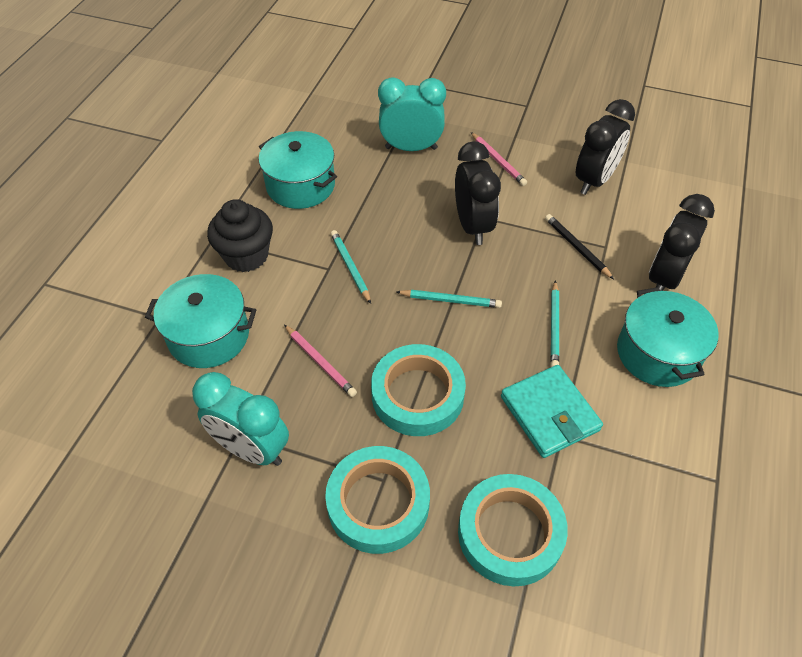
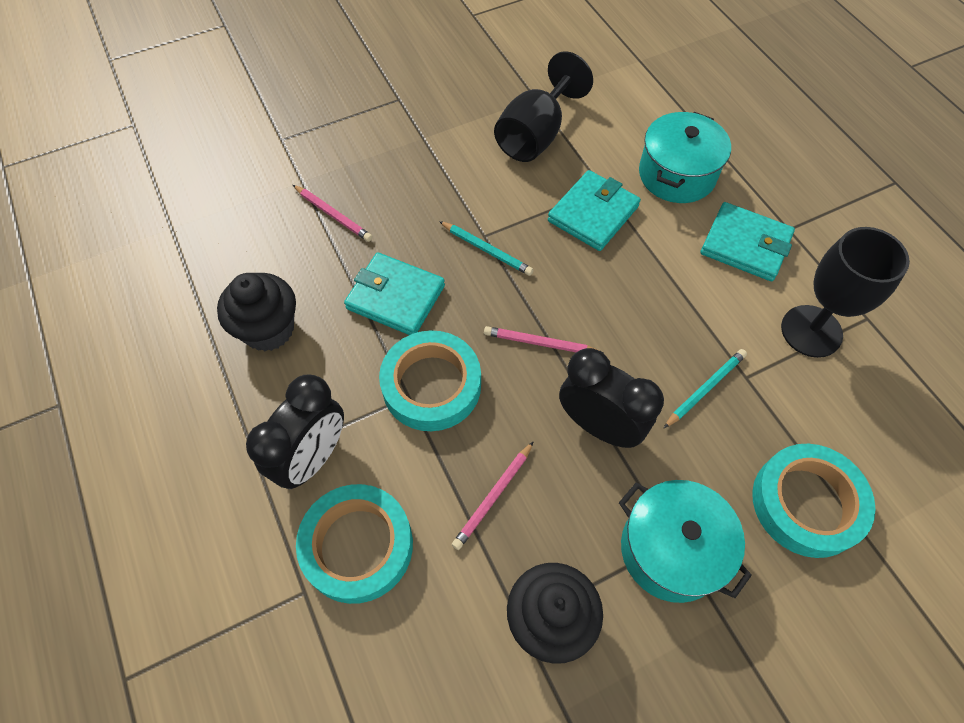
black clock: [455,141,501,245] [576,99,635,195] [649,194,715,291] = 3 -> [246,374,344,489] [559,348,664,448] = 2
black cupcake: [207,199,273,272] = 1 -> [217,273,296,351] [507,563,603,664] = 2
black goblet: none = 0 -> [494,51,593,162] [781,227,910,358] = 2
black pencil: [545,214,614,279] = 1 -> none = 0
pink pencil: [284,325,357,397] [471,132,527,186] = 2 -> [293,185,373,242] [452,441,534,550] [484,326,602,352] = 3
turquoise clock: [192,372,289,466] [378,77,446,151] = 2 -> none = 0
turquoise pencil: [331,230,371,304] [396,290,502,308] [550,280,559,367] = 3 -> [439,221,533,276] [664,349,747,428] = 2
turquoise pot: [145,274,256,368] [259,131,337,209] [617,287,719,387] = 3 -> [619,480,752,603] [639,112,731,203] = 2
turquoise wallet: [501,365,603,458] = 1 -> [344,253,445,335] [548,170,641,251] [701,202,795,281] = 3

